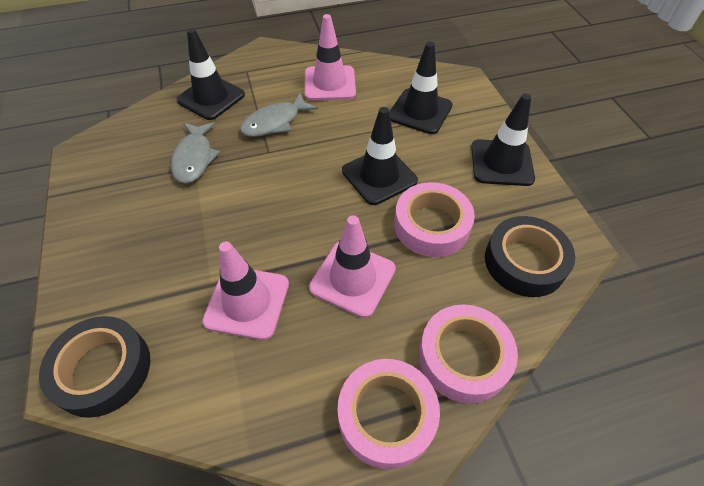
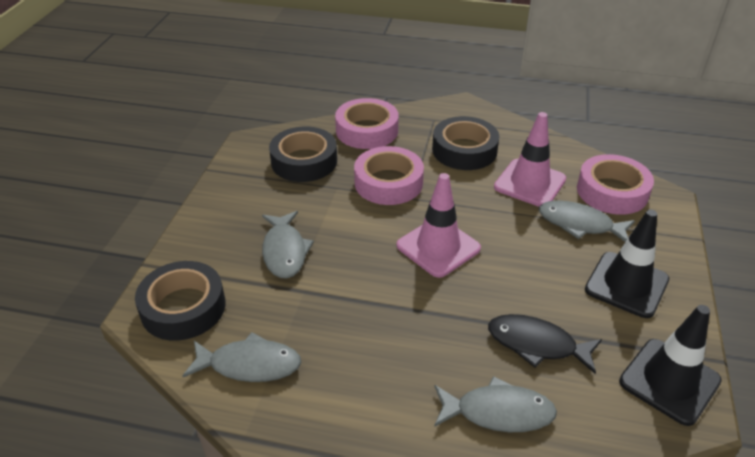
black fish: none = 0 -> [488,314,602,374] = 1
black tape: [39,316,150,418] [485,216,575,297] = 2 -> [135,261,226,341] [269,126,337,182] [432,116,499,170] = 3
black traffic cone: [176,28,245,120] [342,107,418,205] [389,42,453,134] [471,94,535,186] = 4 -> [585,209,669,318] [619,305,722,426] = 2
grey fish: [171,122,220,184] [240,93,318,137] = 2 -> [183,332,301,382] [262,211,314,279] [434,376,557,432] [539,200,635,242] = 4
pink traffic cone: [202,242,289,340] [305,14,356,101] [309,215,396,318] = 3 -> [397,173,481,278] [494,112,566,207] = 2

